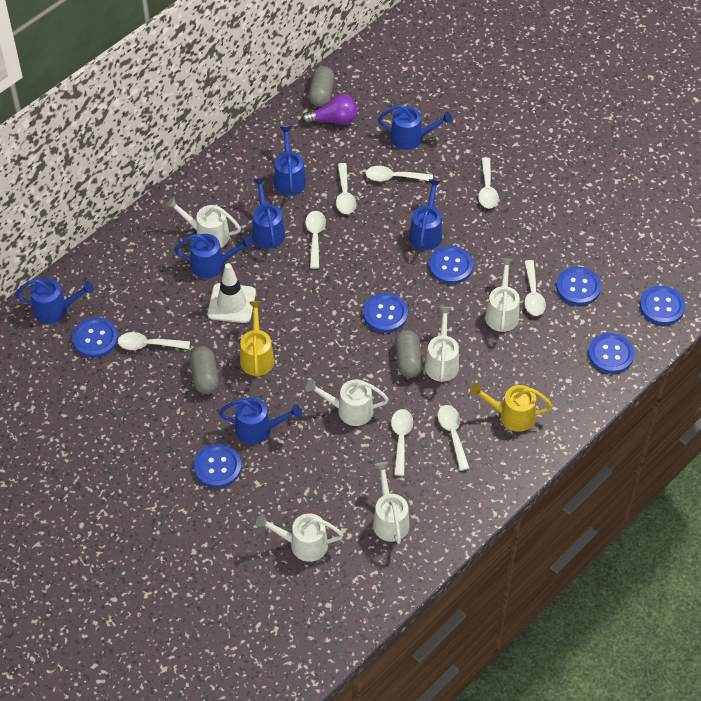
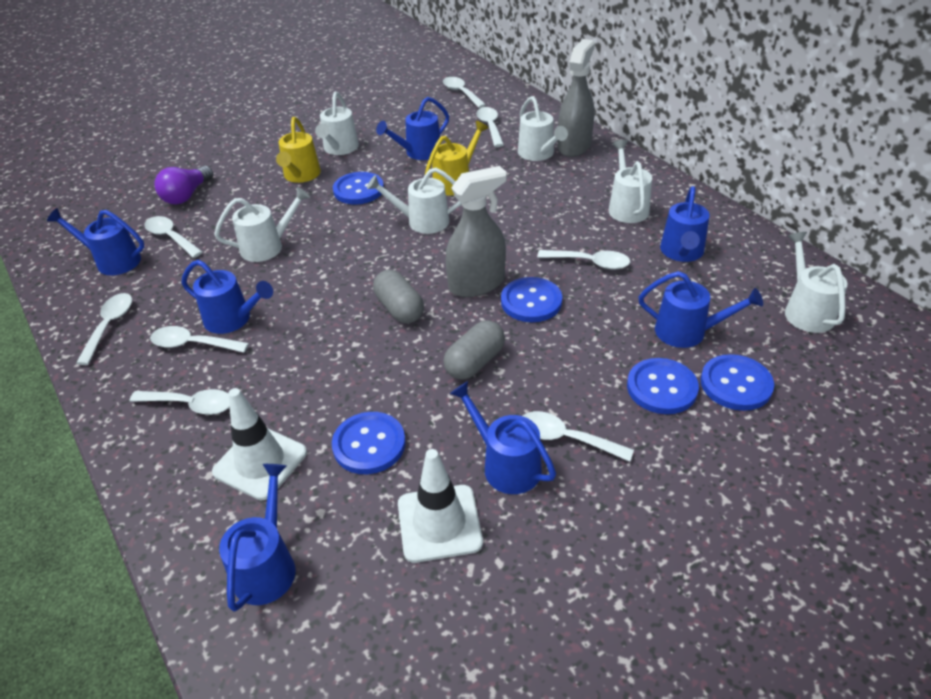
blue button: [72,317,118,358] [194,444,242,488] [363,293,408,333] [429,246,473,284] [556,267,601,306] [588,333,634,374] [640,286,685,325] = 7 -> [332,412,406,474] [333,172,384,205] [501,277,562,322] [627,358,699,414] [701,354,774,411] = 5
grey capsule: [190,346,219,394] [308,66,335,107] [395,330,423,378] = 3 -> [373,270,424,323] [444,320,505,380] = 2
grey spray bottle: none = 0 -> [446,166,507,297] [558,39,595,157] = 2
white traffic cone: [207,263,256,323] = 1 -> [212,388,307,500] [398,449,483,563] = 2

